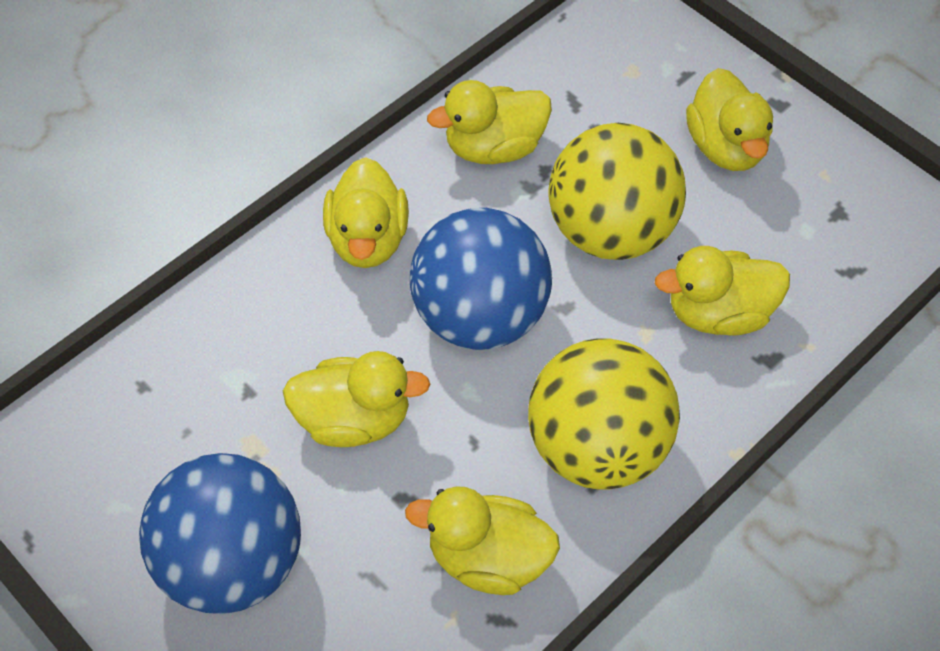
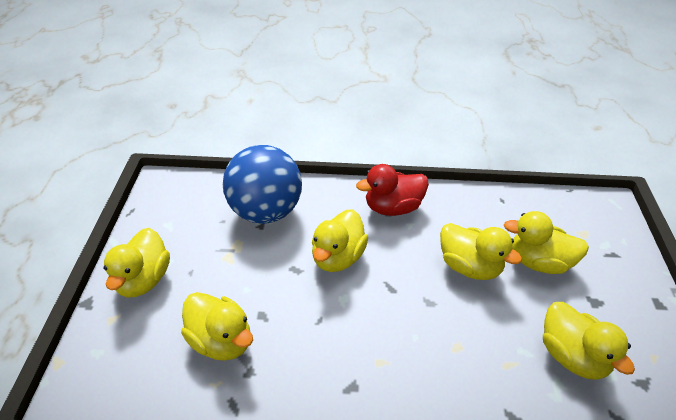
blue ball: [139,453,301,614] [410,208,552,350] = 2 -> [223,145,302,224] = 1
red duck: none = 0 -> [356,164,429,216] = 1
yellow ball: [528,338,680,489] [548,123,686,260] = 2 -> none = 0

